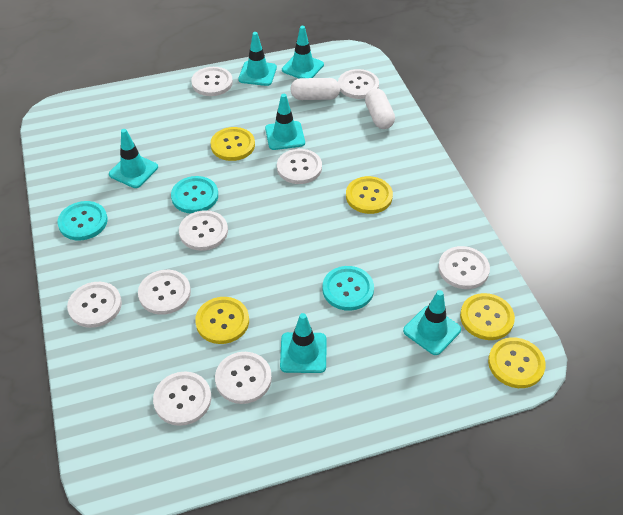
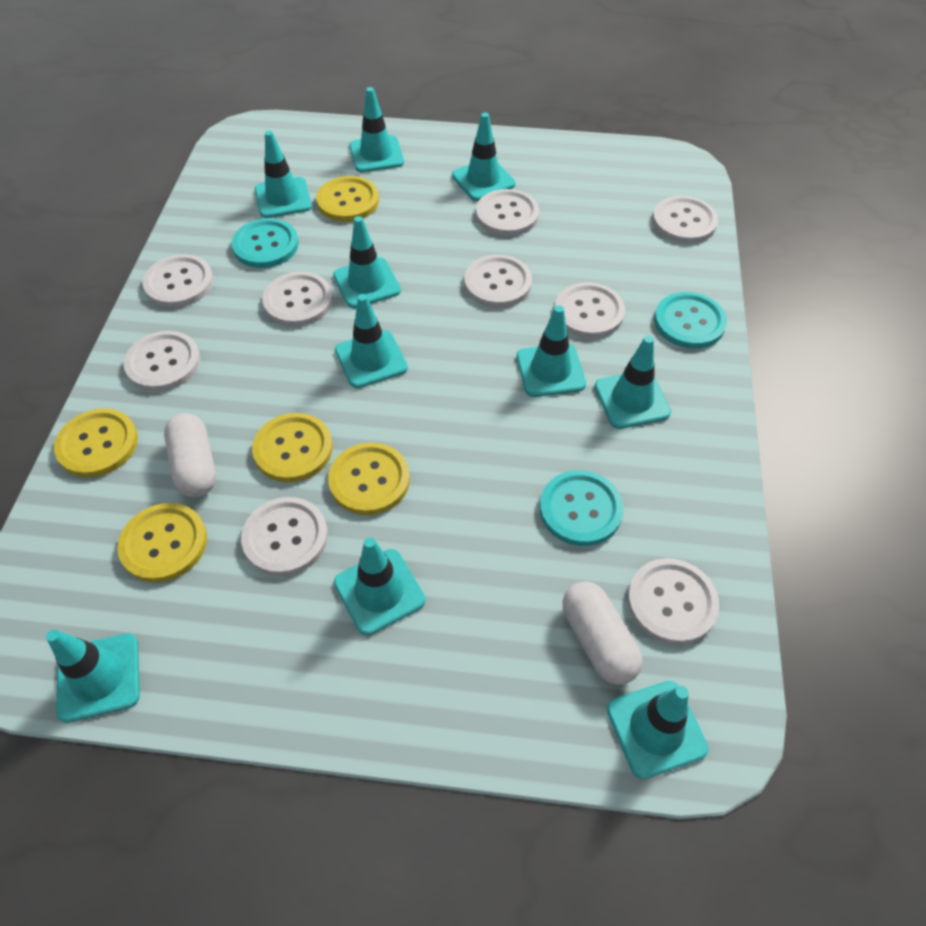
turquoise traffic cone: [109,129,158,188] [238,32,277,86] [265,94,305,150] [280,313,326,373] [282,26,324,78] [403,290,461,355] = 6 -> [46,630,140,723] [255,131,312,218] [333,216,401,308] [334,537,425,636] [335,294,408,388] [349,87,404,172] [452,113,515,201] [517,305,586,397] [594,335,671,429] [607,681,709,779] = 10

